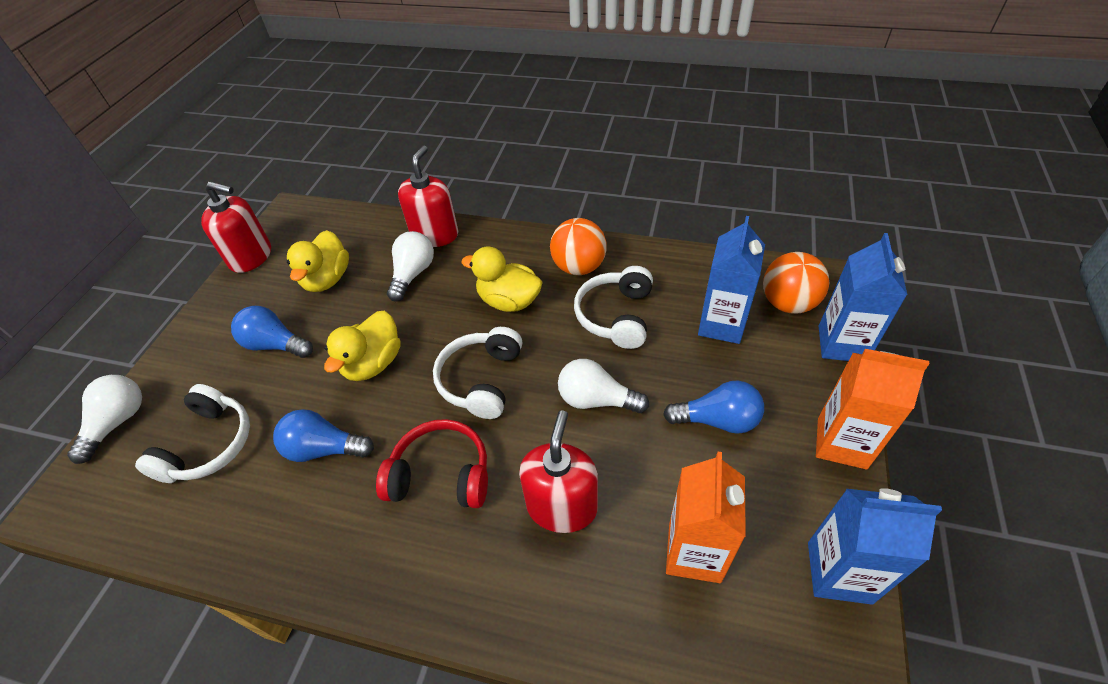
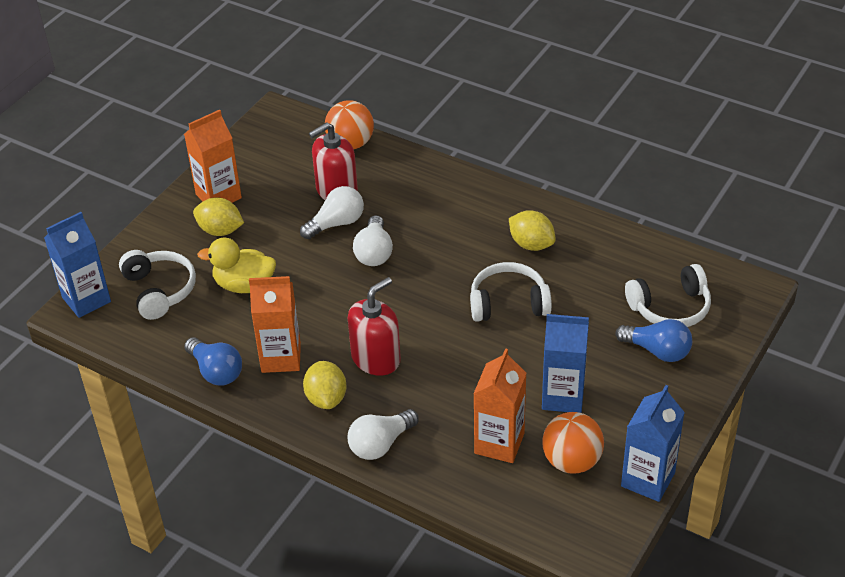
blue light bulb: [231,306,313,358] [273,409,374,462] [663,380,764,434] = 3 -> [184,338,242,386] [616,319,692,362] = 2
orange carton: [666,452,746,583] [816,349,929,470] = 2 -> [184,110,242,203] [249,276,301,373] [474,348,526,463] = 3
red headphones: [376,419,488,508] = 1 -> none = 0
red soap dispenser: [201,181,271,273] [398,146,458,247] [519,410,598,533] = 3 -> [309,122,358,200] [348,277,401,376] = 2
yellow duck: [287,230,349,292] [324,311,401,381] [461,246,543,312] = 3 -> [197,238,276,293] = 1
yellow lemon: none = 0 -> [193,198,244,236] [303,361,346,409] [509,210,556,251] = 3

